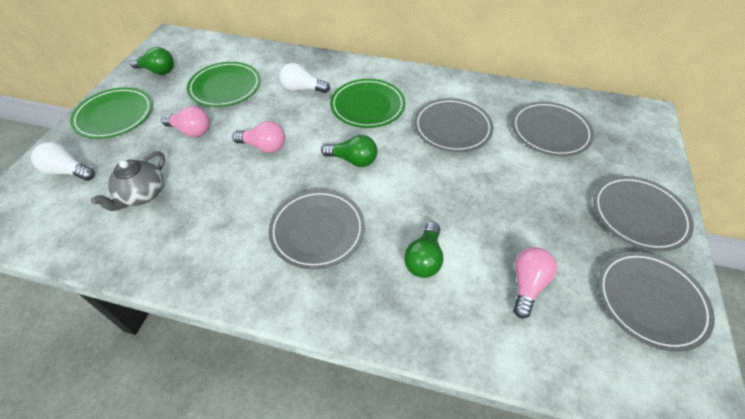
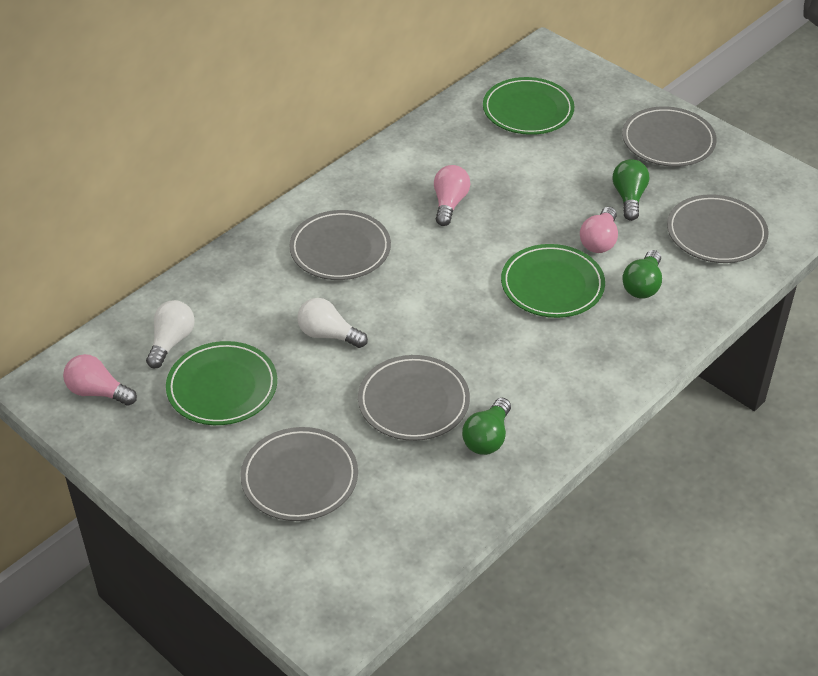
grey teapot: [91,151,165,211] = 1 -> none = 0

